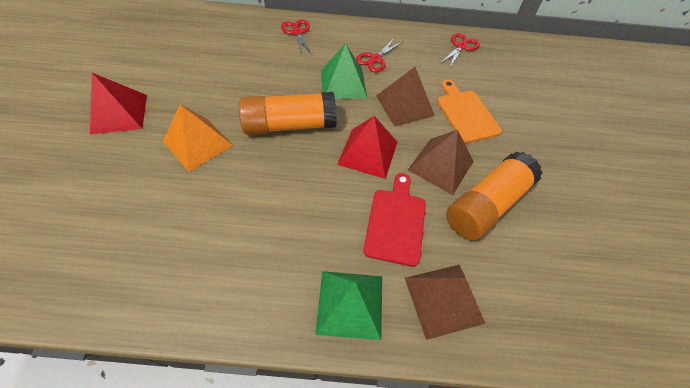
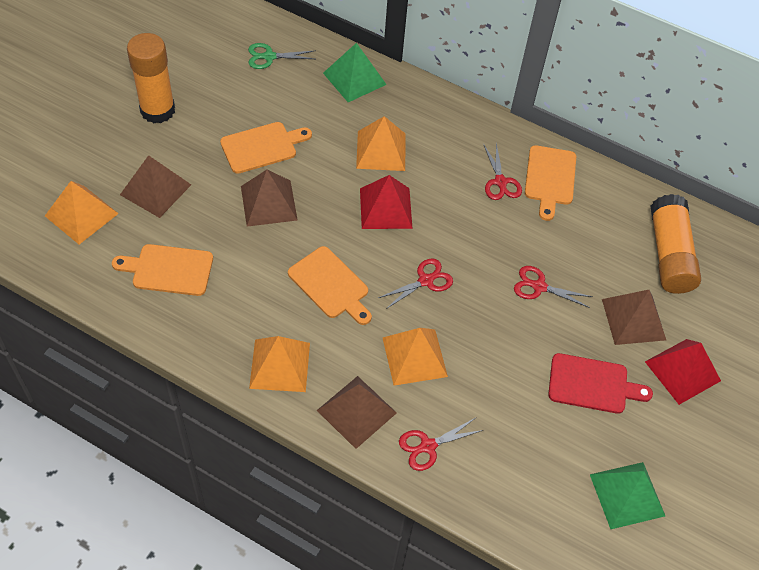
brown pyramid: [376,67,435,127] [405,265,486,340] [408,130,474,195] = 3 -> [120,155,191,218] [241,170,298,227] [317,376,397,449] [602,290,666,345] = 4
green scissors: none = 0 -> [248,43,316,69] = 1
orange cutting board: [437,80,502,143] = 1 -> [112,244,213,296] [220,122,312,174] [288,246,372,325] [525,145,576,221] = 4
orange pyramid: [163,105,233,172] = 1 -> [45,181,119,244] [249,336,310,392] [356,116,406,171] [383,328,448,386] = 4
red scissors: [281,20,312,57] [356,39,404,72] [441,33,480,67] = 3 -> [378,258,453,309] [399,418,483,471] [483,143,522,200] [514,266,593,308] = 4

